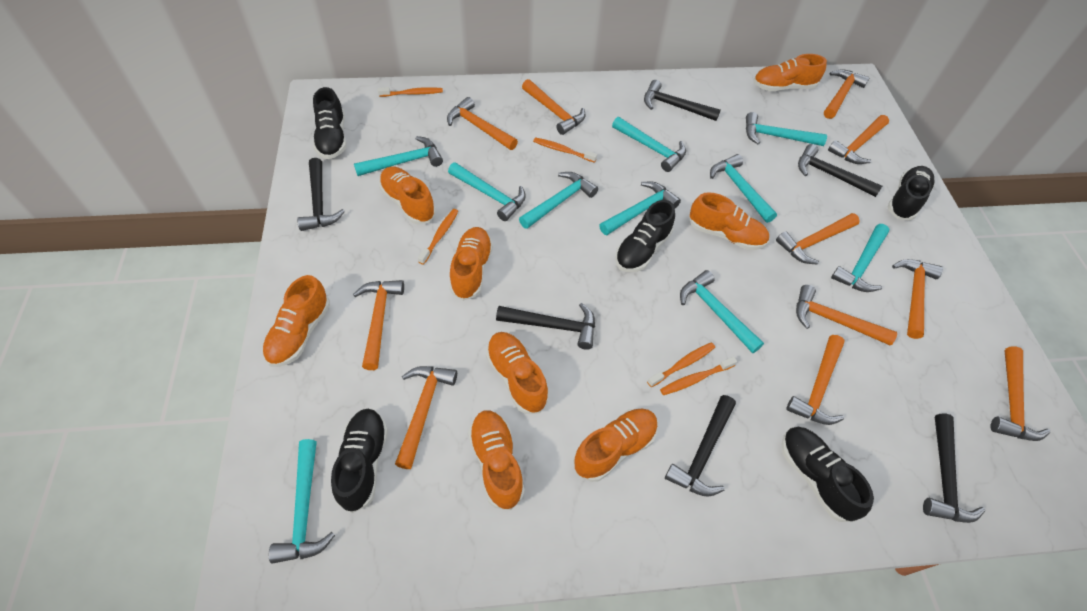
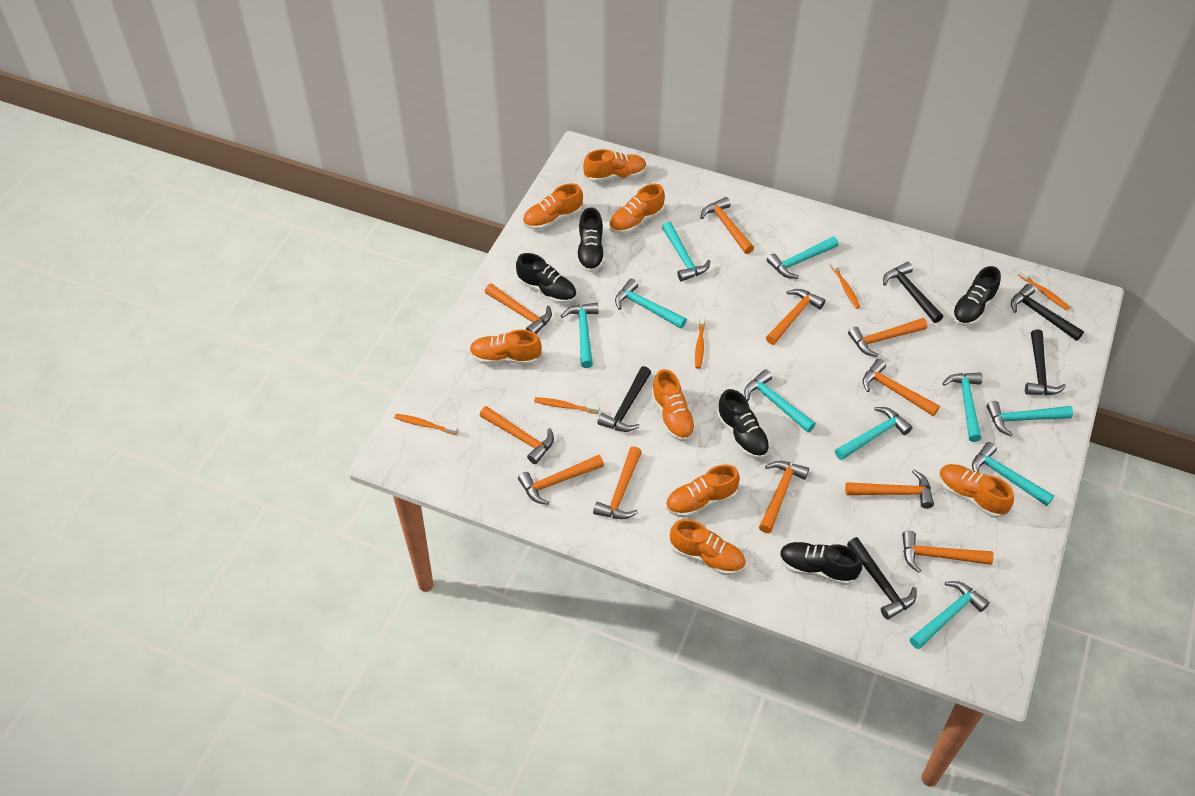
black hammer: [297,158,345,231] [496,303,595,350] [644,80,721,121] [665,395,736,497] [798,144,882,197] [923,414,986,523] = 6 -> [597,366,651,432] [847,537,917,620] [883,262,943,323] [1011,284,1084,341] [1025,329,1066,395] = 5

